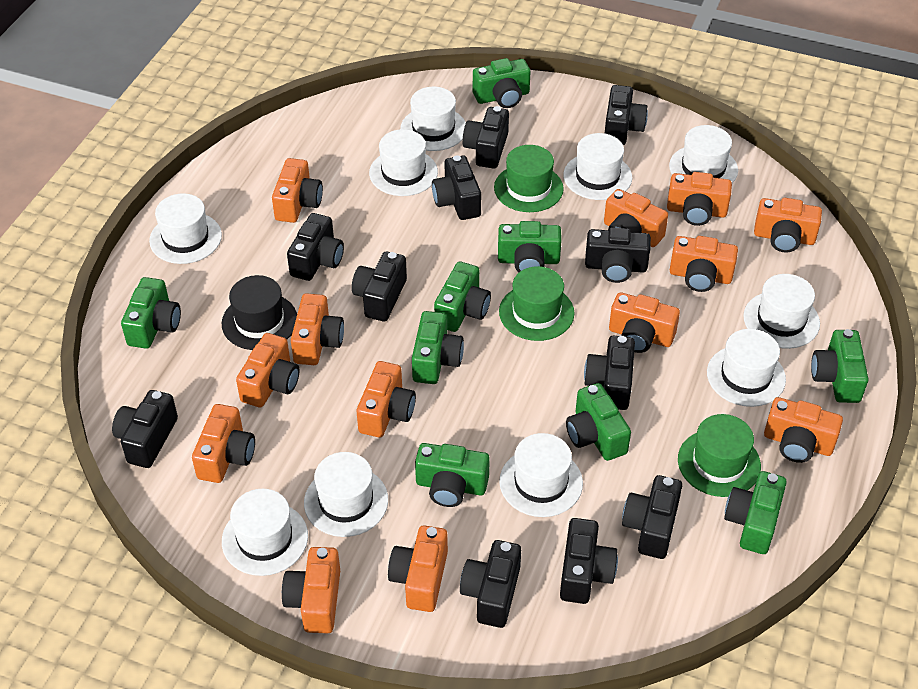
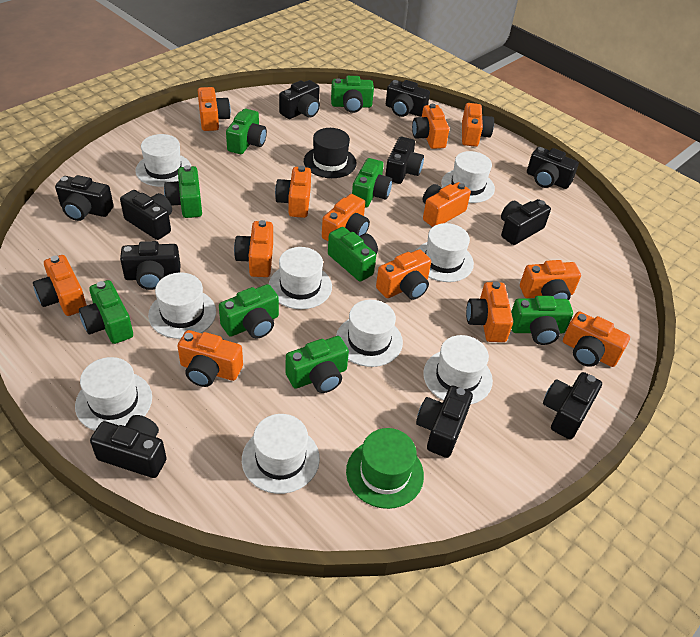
green hat: [494,145,564,212] [499,266,575,341] [678,414,761,497] = 3 -> [346,428,424,509] = 1
white hat: [149,193,222,264] [222,489,308,576] [304,452,388,537] [369,129,438,196] [400,87,466,151] [499,433,583,517] [563,133,632,200] [669,125,738,183] [707,329,786,407] [743,274,820,349] = 10 -> [75,357,152,431] [135,134,191,187] [148,273,216,339] [242,414,320,494] [269,247,332,309] [336,300,403,367] [417,223,474,282] [423,335,493,405] [441,151,495,203] = 9

